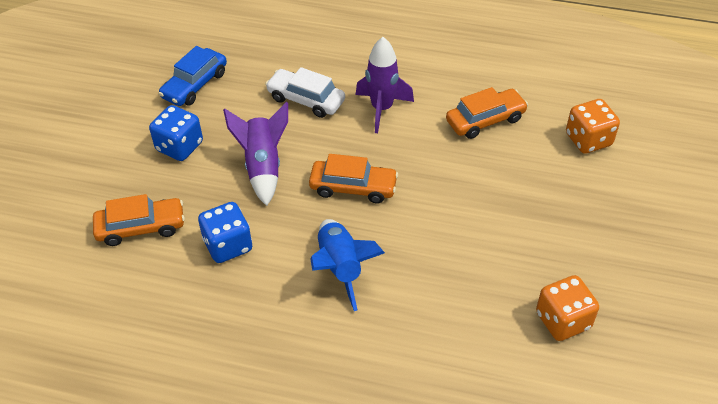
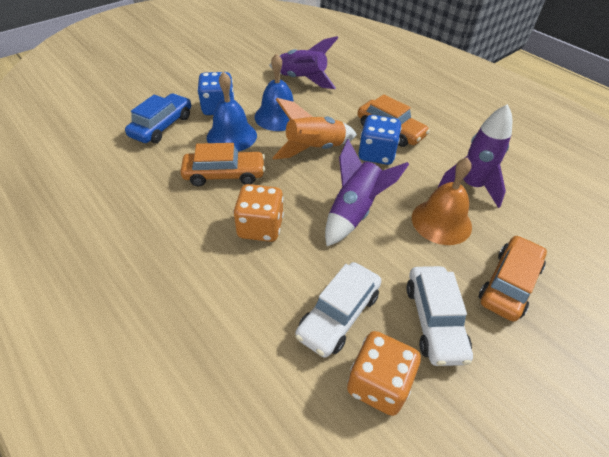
blue bell: none = 0 -> [207,72,257,151] [255,53,294,131] = 2
blue rocket: [310,219,385,311] = 1 -> none = 0
orange bell: none = 0 -> [412,157,472,245] = 1
orange rocket: none = 0 -> [272,98,357,159] = 1
purple rocket: [223,102,288,206] [356,37,414,133] = 2 -> [269,36,338,89] [325,139,409,246] [438,104,512,208] = 3
white car: [265,67,345,118] = 1 -> [295,262,382,358] [406,266,473,366] = 2

